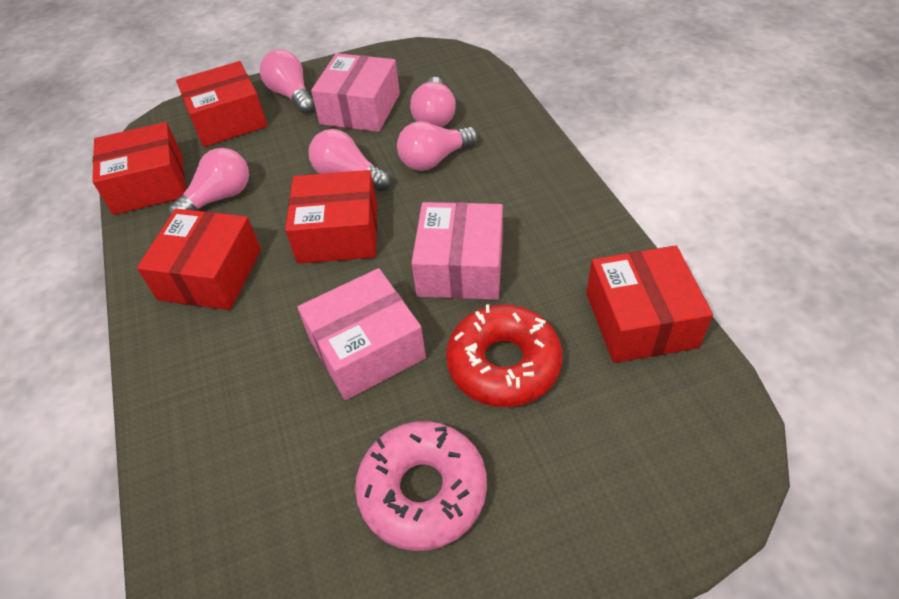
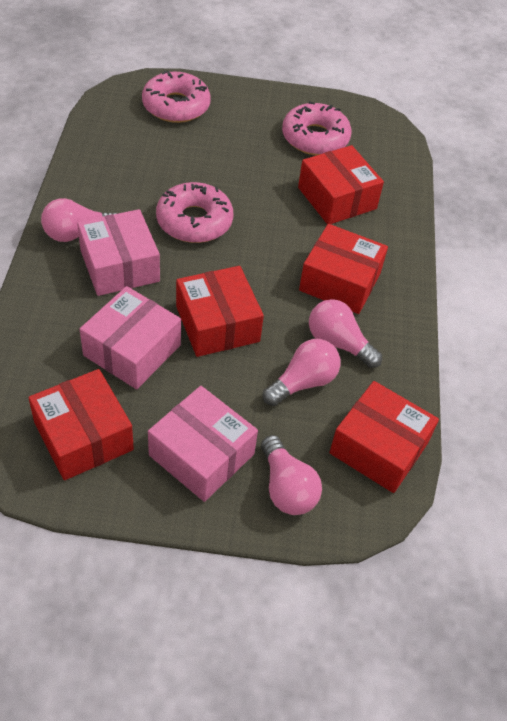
pink donut: [355,421,487,551] = 1 -> [142,70,210,123] [156,182,233,243] [282,101,352,156] = 3
pink light bulb: [168,148,249,216] [260,49,315,114] [309,129,391,191] [397,121,478,171] [410,77,456,127] = 5 -> [41,198,117,242] [261,435,322,515] [263,339,340,406] [309,299,382,368] = 4
red donut: [446,304,562,407] = 1 -> none = 0

